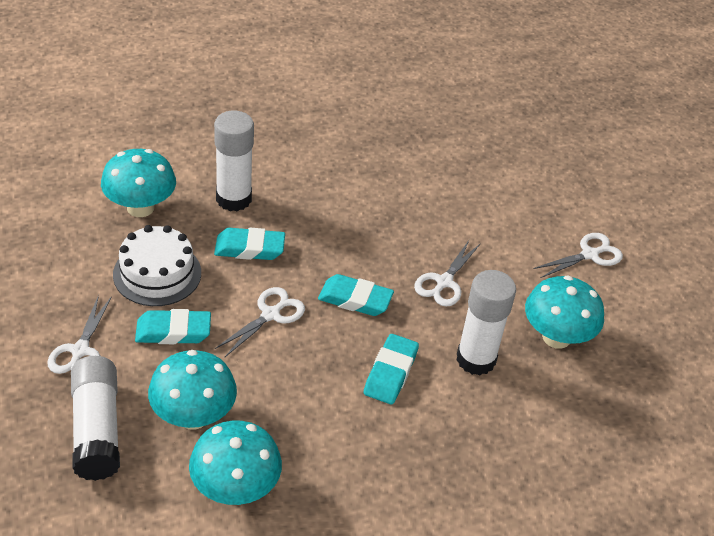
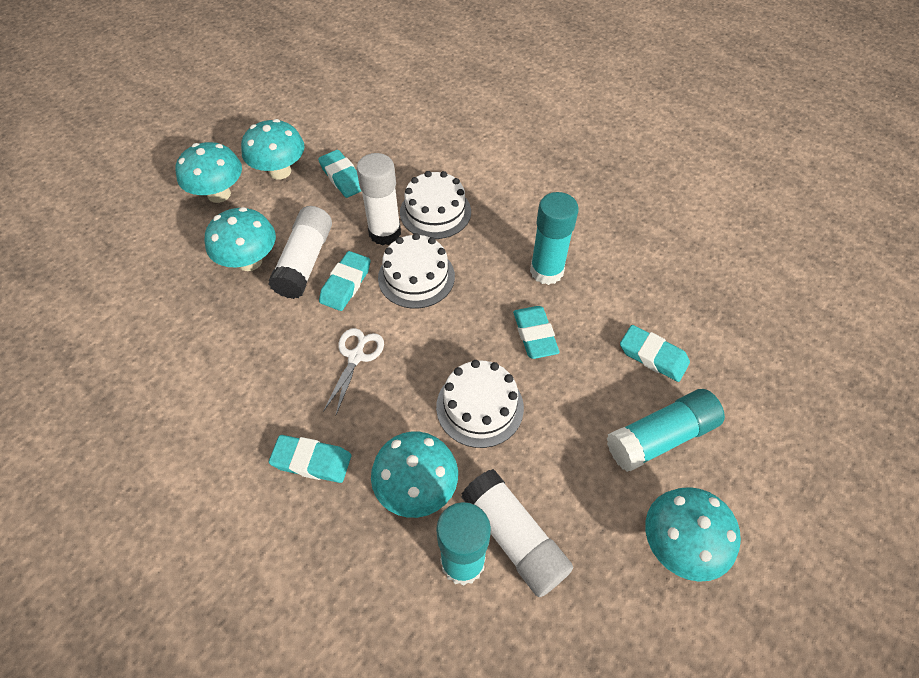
turquoise eraser: [135,309,211,344] [214,228,285,260] [318,274,394,316] [364,334,419,405] = 4 -> [269,435,351,483] [318,150,361,198] [319,251,371,311] [513,306,560,359] [620,325,690,382] = 5
turquoise glue stick: none = 0 -> [436,502,491,586] [530,192,579,285] [607,389,725,472] = 3
turquoise mushroom: [101,149,176,217] [148,350,237,430] [189,420,282,505] [525,275,604,349] = 4 -> [176,142,242,203] [205,207,276,271] [241,119,305,180] [371,432,458,518] [645,487,741,582] = 5
white cake: [113,225,201,306] = 1 -> [378,233,455,309] [400,171,471,239] [436,360,524,448] = 3
white scissors: [47,295,112,374] [215,287,305,357] [414,240,481,307] [534,233,623,278] = 4 -> [323,328,384,415] = 1

